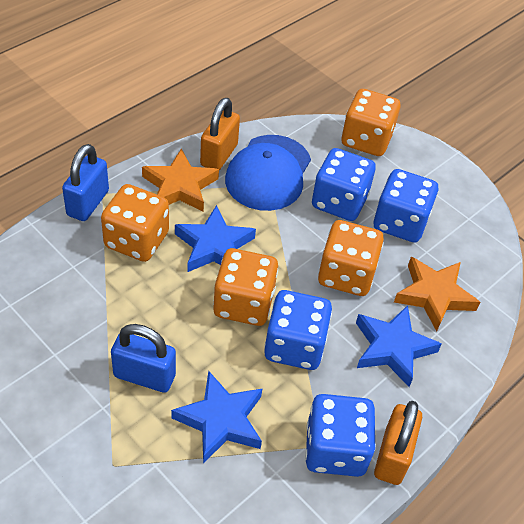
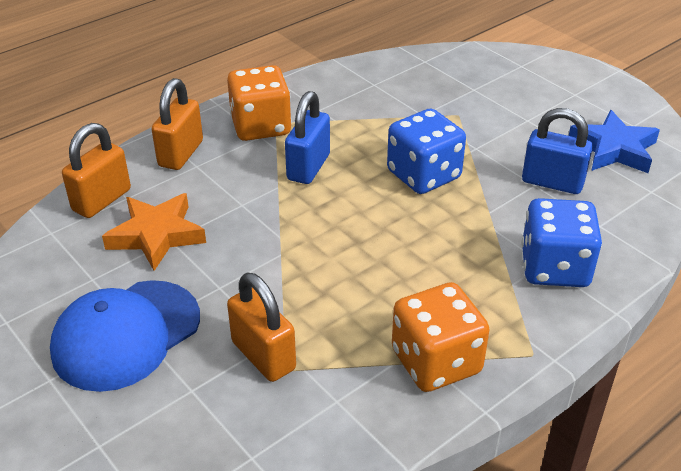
blue dice: [264,290,332,370] [305,394,376,477] [312,148,376,221] [374,169,438,243] = 4 -> [387,109,466,194] [522,198,602,287] = 2
blue star: [171,371,262,464] [175,205,256,272] [356,305,442,387] = 3 -> [569,110,660,173] = 1
orange dice: [101,184,169,262] [213,248,278,326] [318,220,384,296] [342,89,400,156] = 4 -> [227,65,291,141] [392,282,490,392] = 2
orange padlock: [200,98,240,170] [374,401,422,485] = 2 -> [62,123,131,218] [151,78,203,170] [227,272,296,382] = 3
orange star: [142,149,219,212] [394,257,480,331] = 2 -> [102,193,206,271] = 1

